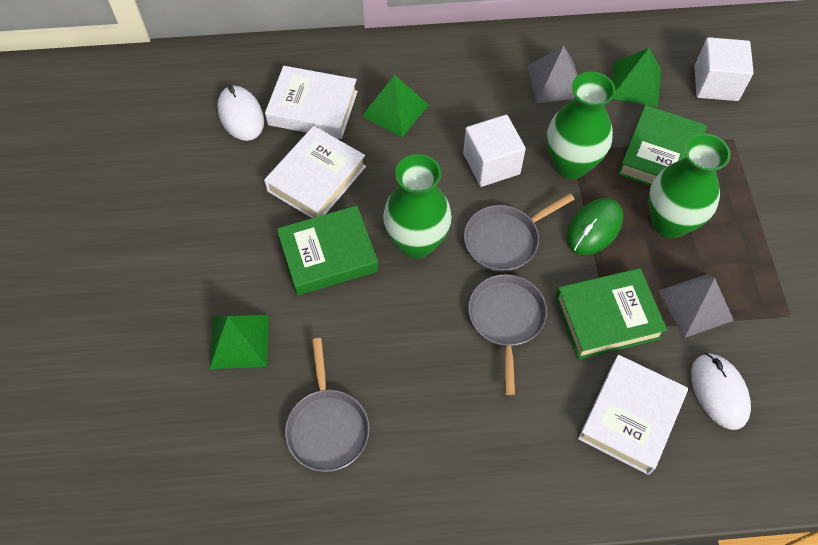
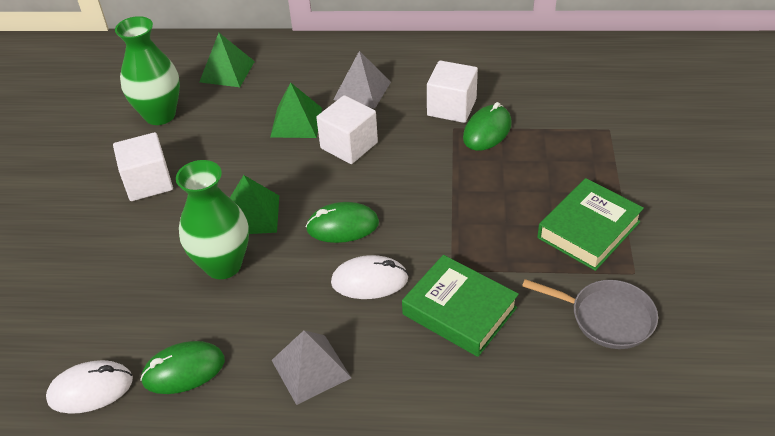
green book: [277,205,378,296] [555,268,667,359] [618,105,707,186] = 3 -> [402,255,519,357] [537,178,644,271] = 2
green mouse: [567,198,623,255] = 1 -> [140,341,225,394] [306,202,379,243] [463,102,512,151] = 3
green vase: [383,154,452,258] [547,72,615,179] [648,133,731,238] = 3 -> [115,16,180,125] [176,160,249,279] = 2
grey pan: [285,338,369,472] [464,193,575,272] [468,274,547,395] = 3 -> [522,279,658,349] = 1
white book: [264,126,366,218] [265,66,358,139] [578,355,688,475] = 3 -> none = 0
white cube: [463,115,526,187] [694,37,754,101] = 2 -> [113,132,173,201] [316,95,378,164] [427,60,478,123] = 3

